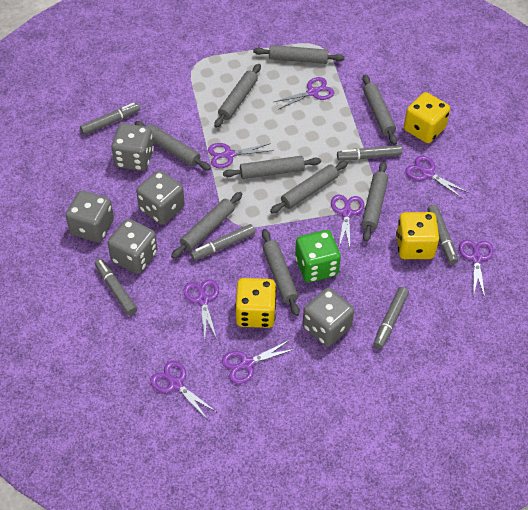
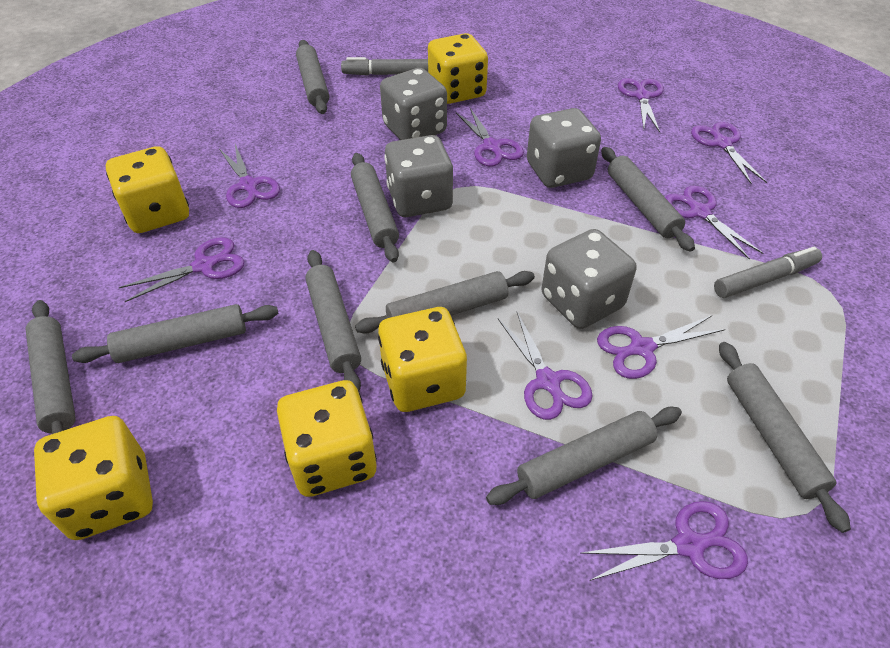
green dice: [295,230,341,282] = 1 -> none = 0
grey dice: [66,190,114,243] [108,219,158,274] [111,123,154,171] [136,170,185,225] [302,288,354,347] = 5 -> [380,68,447,140] [384,135,453,217] [527,108,601,188] [541,229,636,329] = 4
grey marker: [80,102,140,135] [94,258,137,315] [190,224,255,260] [337,145,402,160] [374,287,409,349] [427,205,458,265] = 6 -> [341,57,428,76] [714,246,822,298] = 2
purple scissors: [150,361,216,420] [184,279,219,340] [208,143,274,168] [222,340,295,384] [274,77,334,109] [331,195,364,248] [406,156,469,199] [459,240,494,297] = 8 -> [119,237,244,302] [219,144,280,208] [456,108,524,166] [498,312,593,420] [581,501,748,581] [597,316,725,379] [618,78,664,132] [665,186,763,259] [691,122,767,184] = 9
yellow dice: [235,278,276,328] [396,212,439,259] [404,92,450,143] = 3 -> [34,416,153,540] [106,146,189,233] [277,380,377,497] [378,307,467,412] [428,33,488,104] = 5

